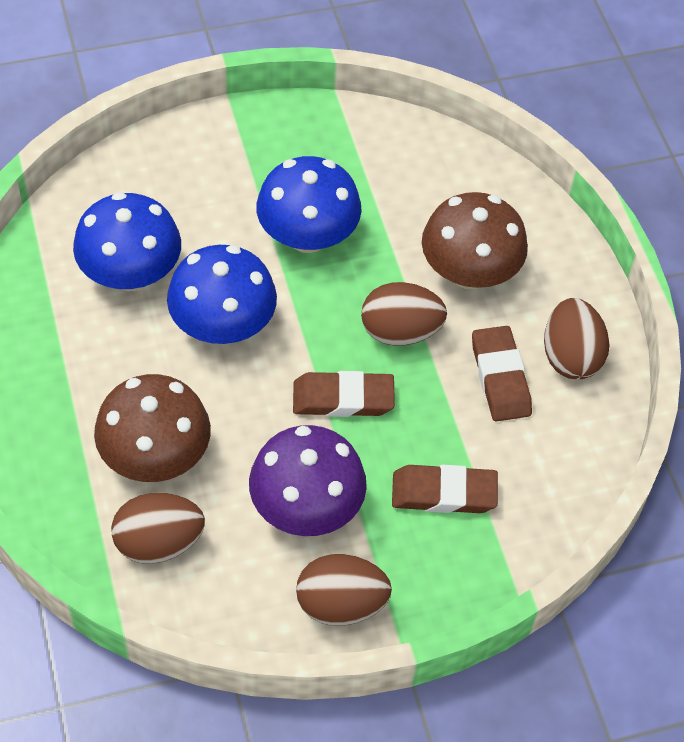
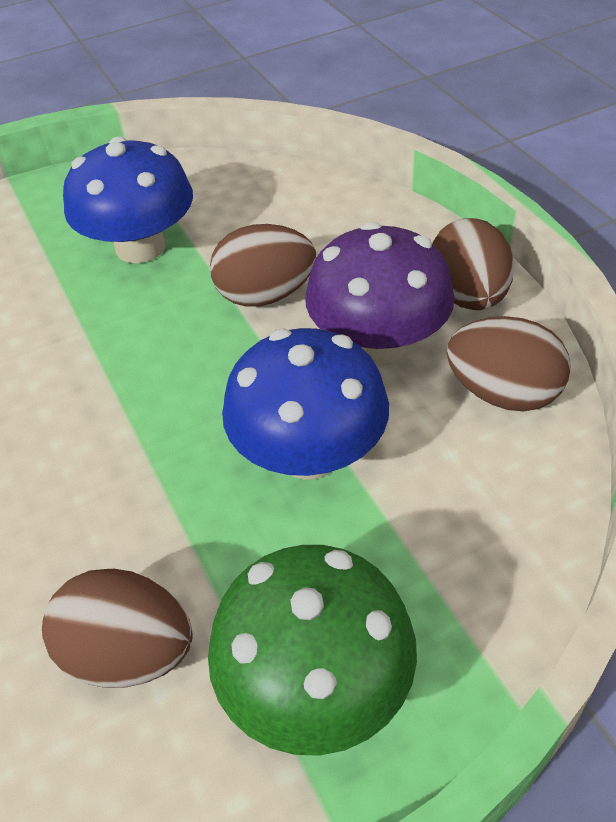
blue mushroom: [73,192,181,291] [167,245,277,344] [256,156,362,253] = 3 -> [63,136,193,263] [222,328,389,480] = 2
brown eraser: [293,371,395,417] [392,465,498,513] [472,326,532,422] = 3 -> none = 0
brown mushroom: [94,374,211,482] [422,192,528,289] = 2 -> none = 0
green mushroom: none = 0 -> [208,545,417,756] = 1

